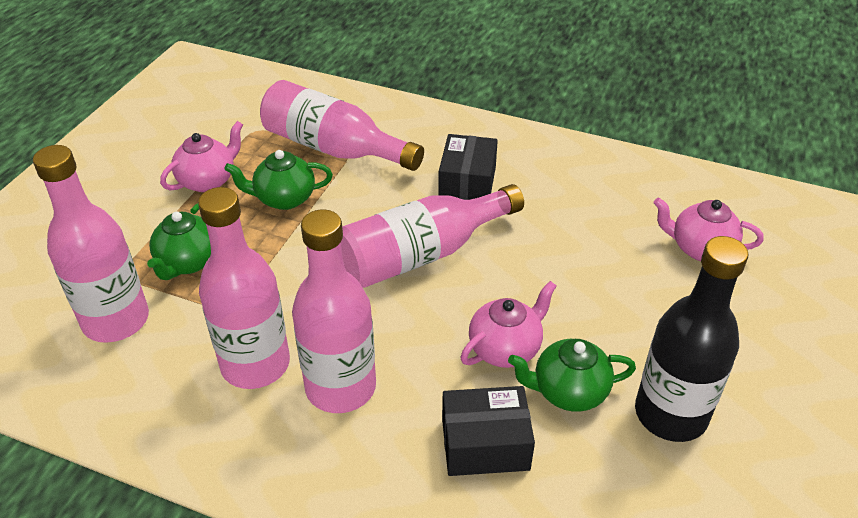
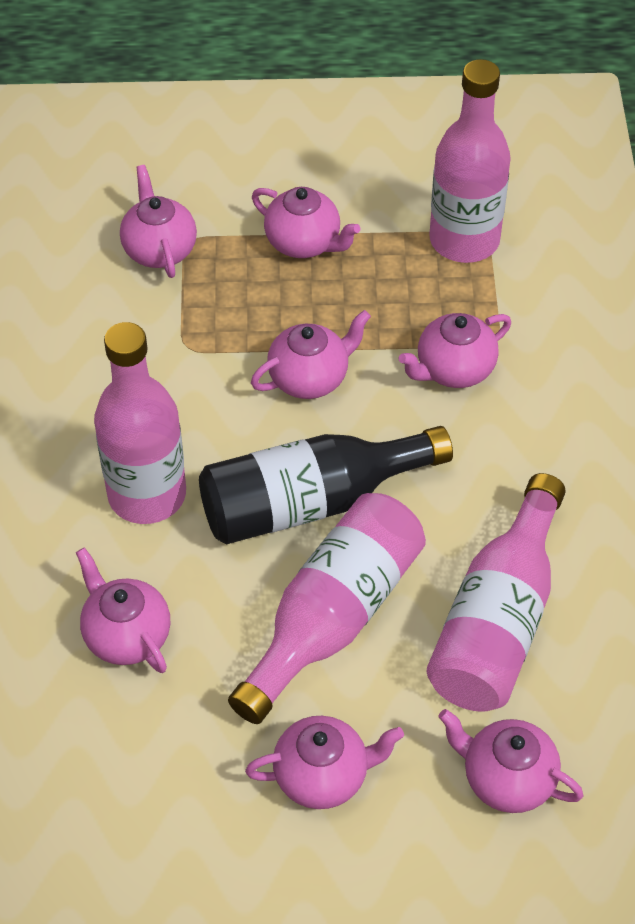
black box: [438,134,498,200] [442,386,535,476] = 2 -> none = 0
green teapot: [147,203,211,280] [224,150,333,210] [508,339,636,412] = 3 -> none = 0
pink bottle: [33,145,149,343] [198,187,290,389] [260,80,424,171] [292,210,376,413] [341,184,524,288] = 5 -> [94,322,186,524] [228,493,426,724] [426,473,566,712] [429,59,511,263] = 4
pink teapot: [160,121,243,192] [461,281,557,368] [654,197,764,261] = 3 -> [76,547,170,673] [120,165,197,278] [245,716,404,809] [251,310,371,399] [252,187,361,258] [399,313,511,388] [439,709,584,813] = 7

